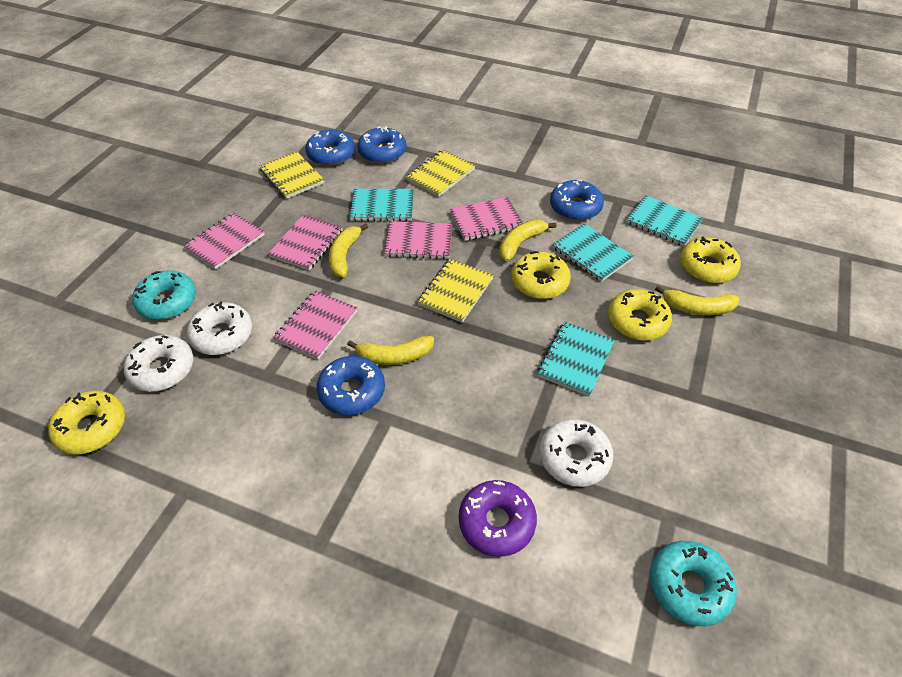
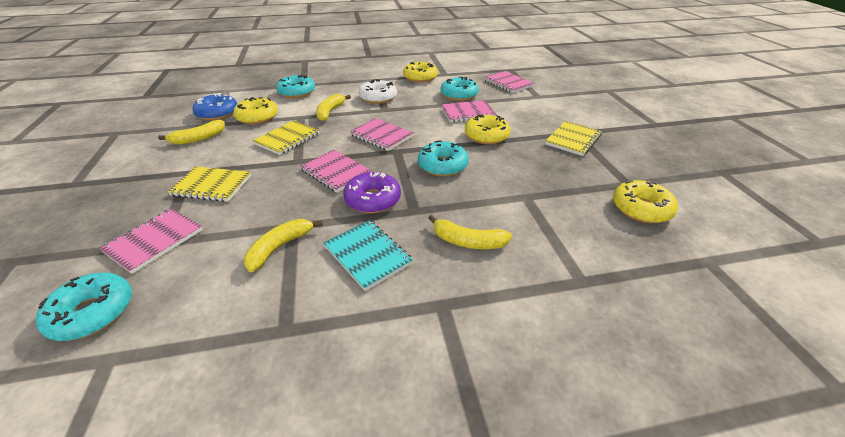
blue donut: [305,130,355,166] [317,356,385,415] [357,126,407,164] [550,179,604,221] = 4 -> [192,93,237,120] = 1
turquoise donut: [132,271,196,320] [650,541,737,626] = 2 -> [36,273,132,341] [276,75,315,98] [418,140,469,176] [440,77,479,101] = 4
turquoise notebook: [350,189,414,222] [537,322,615,396] [553,223,634,282] [626,195,703,246] = 4 -> [323,220,413,291] = 1
white donut: [124,335,194,392] [187,301,252,355] [539,419,613,487] = 3 -> [358,79,397,104] = 1

